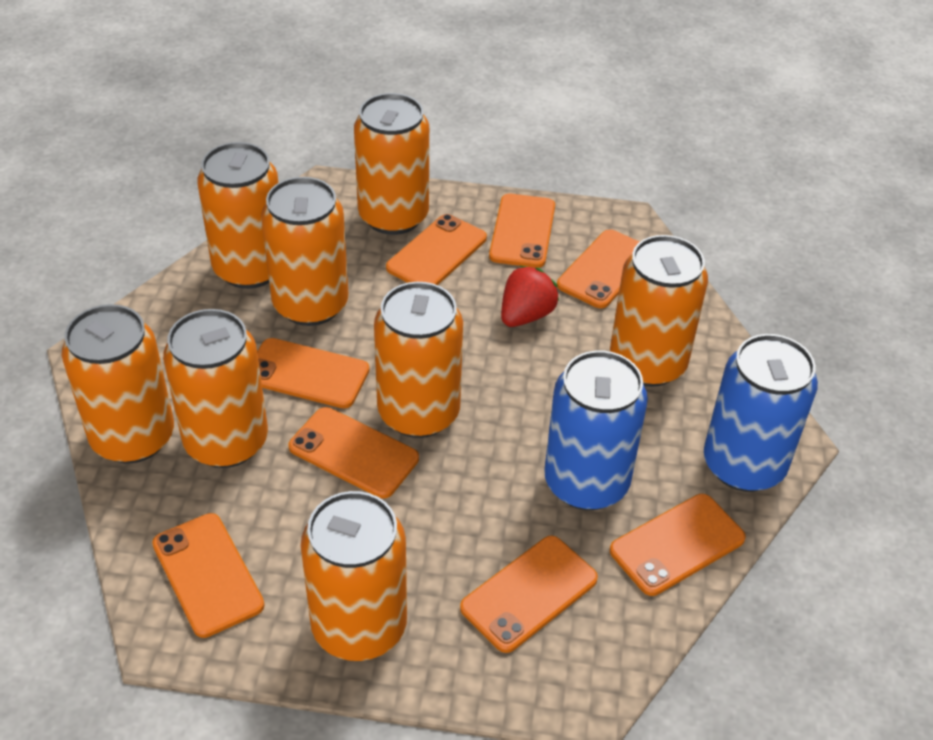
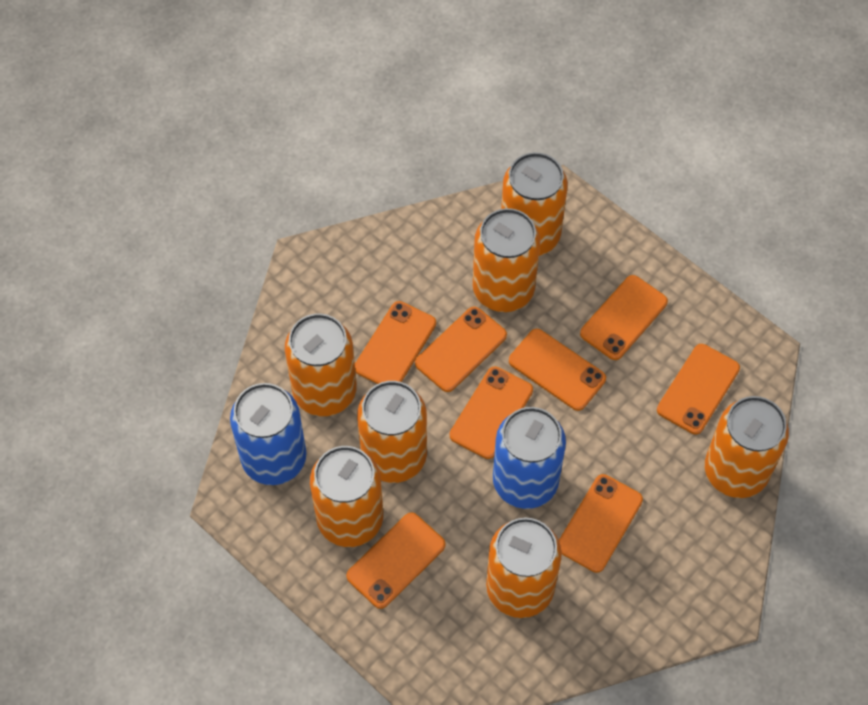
orange can: [62,304,174,464] [163,309,268,468] [197,142,278,289] [261,177,349,326] [301,491,407,661] [354,93,429,235] [374,282,463,438] [610,235,708,387] = 8 -> [285,314,357,416] [310,446,383,547] [357,381,427,483] [473,208,540,312] [486,518,562,618] [501,152,568,256] [705,396,789,498] = 7
red strawberry: [501,266,559,327] = 1 -> none = 0

